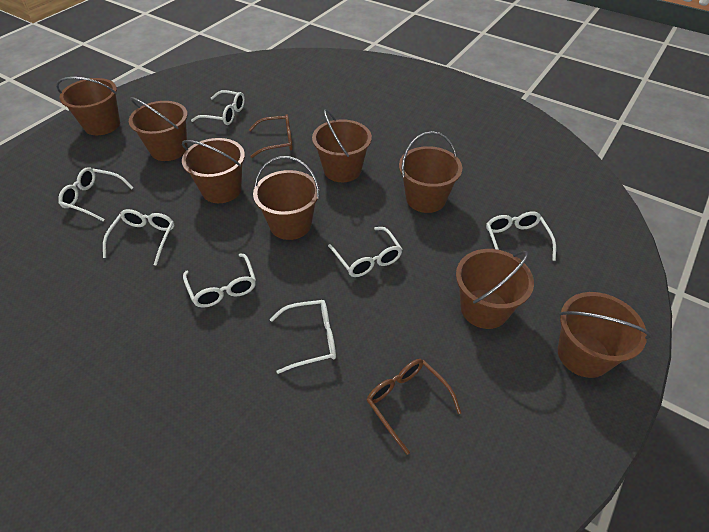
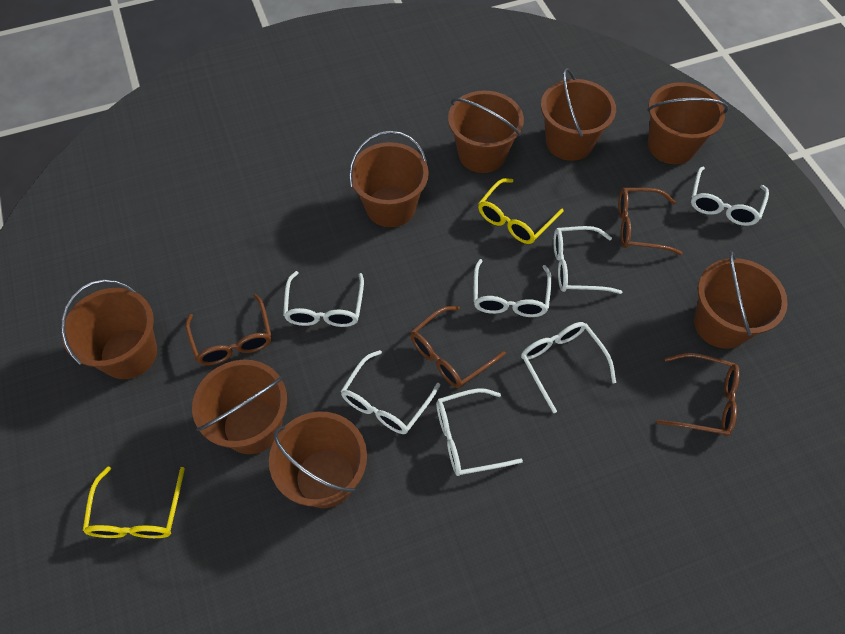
brown glasses: [249,114,293,158] [367,359,461,455] = 2 -> [185,294,271,365] [410,306,506,388] [618,188,683,255] [657,353,740,437] = 4
yellow glasses: none = 0 -> [83,467,185,538] [478,178,564,244] = 2

